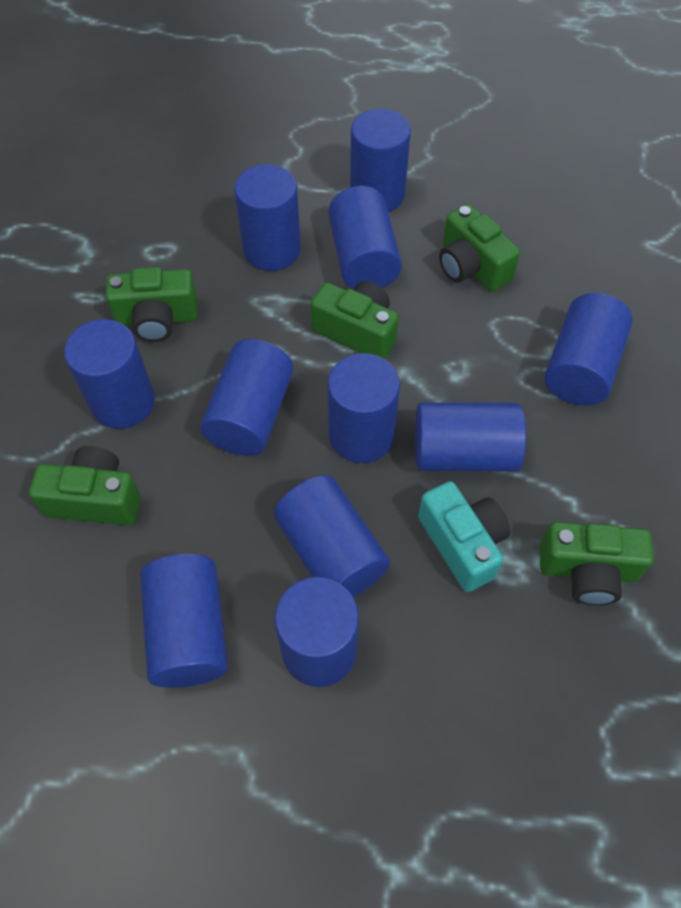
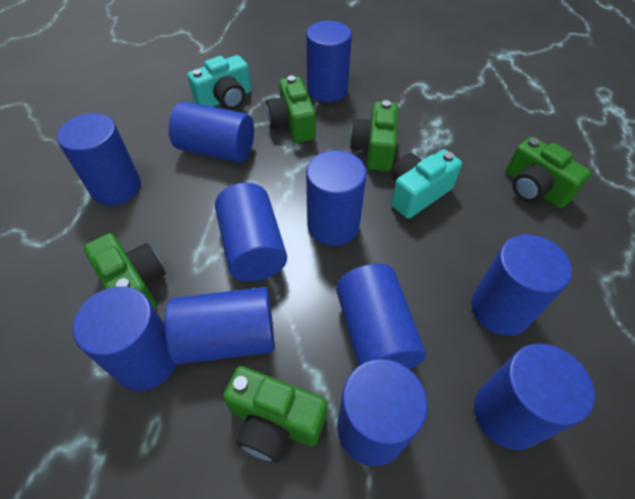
turquoise camera: [418,481,510,592] = 1 -> [187,55,251,110] [391,149,462,219] = 2

